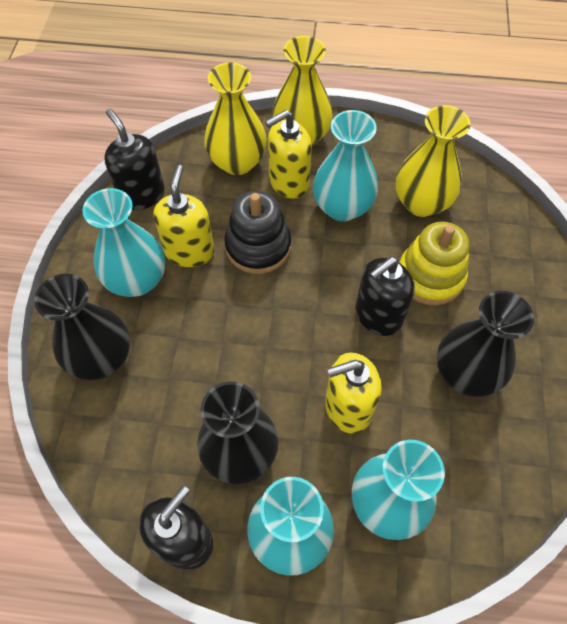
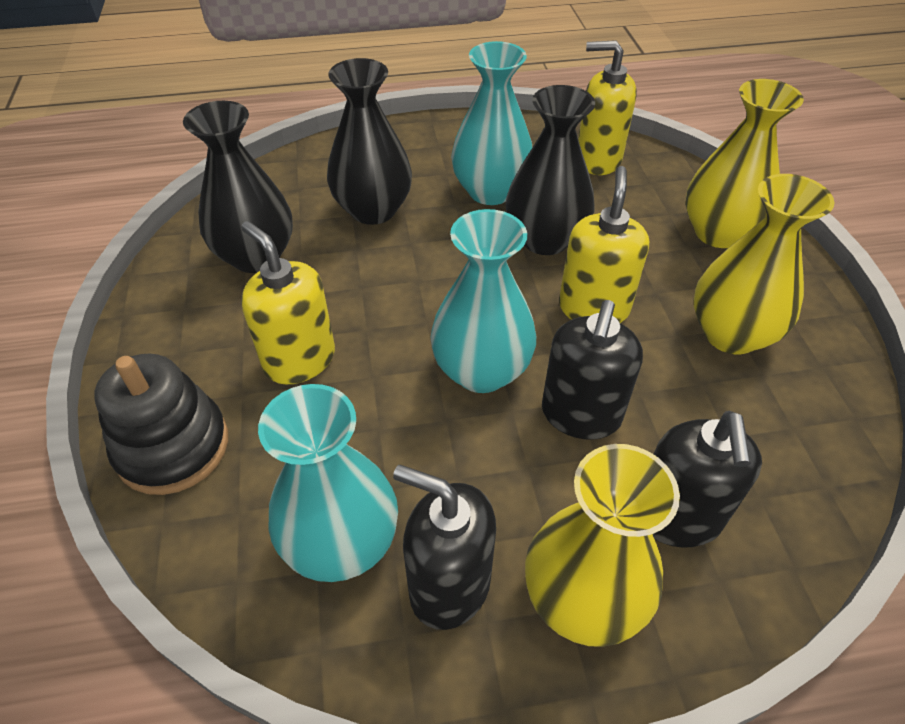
turquoise vase: [82,188,165,297] [248,477,334,576] [313,110,378,222] [352,440,445,540] = 4 -> [258,384,398,582] [430,209,536,393] [451,41,533,205] = 3
yellow stacking toy: [399,222,469,306] = 1 -> none = 0

